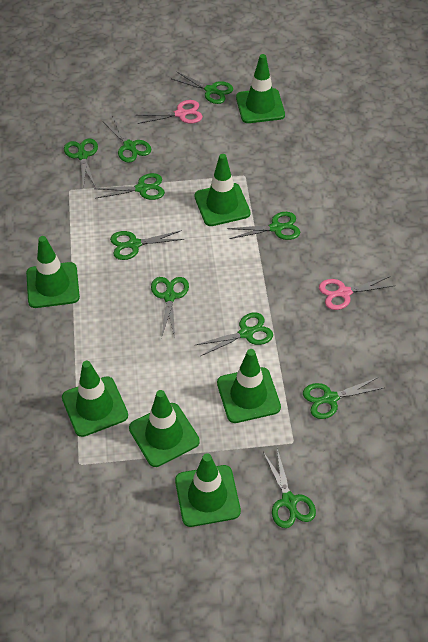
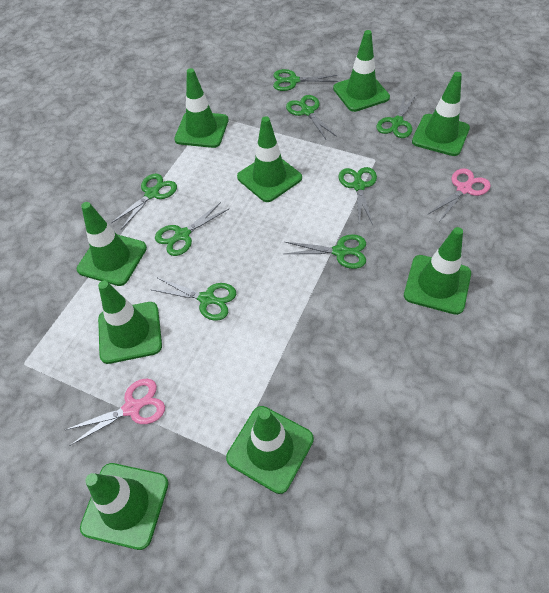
green scissors: [64,138,98,189] [94,173,165,200] [103,116,151,163] [110,230,184,260] [151,277,189,338] [172,71,233,104] [196,312,273,356] [227,212,300,240] [263,449,316,528] [303,377,383,419] = 10 -> [111,173,177,230] [150,277,236,321] [155,202,229,256] [273,69,338,91] [285,234,366,269] [286,95,337,139] [339,167,377,225] [376,94,417,138] = 8
green traffic cone: [26,236,80,308] [62,361,128,437] [129,390,200,467] [175,453,241,527] [194,154,251,226] [217,349,281,423] [236,54,285,123] = 7 -> [77,202,147,286] [80,463,169,550] [98,281,162,364] [174,68,228,148] [226,406,314,494] [237,116,302,202] [333,30,390,112] [404,227,471,315] [412,72,470,156] = 9

